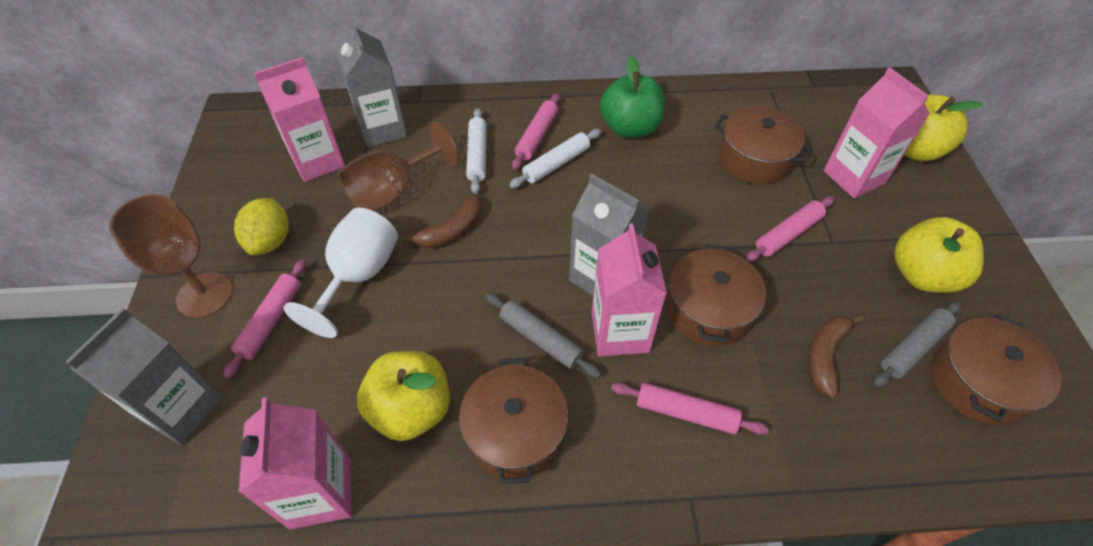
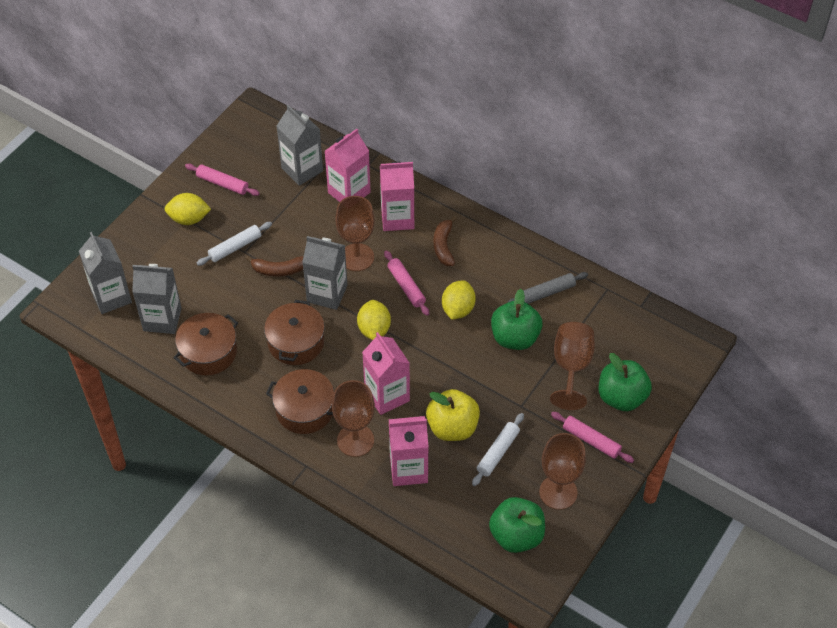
brown goblet: [109,194,233,318] [338,122,459,212] = 2 -> [332,380,375,457] [335,196,375,271] [539,433,586,510] [550,322,595,410] = 4
brown pot: [459,358,568,484] [666,244,766,346] [714,106,812,184] [931,315,1062,425] = 4 -> [173,313,238,375] [264,300,325,365] [266,369,334,434] = 3
green apple: [600,56,665,138] = 1 -> [489,497,545,553] [491,289,542,350] [599,353,652,411] = 3
grey carton: [65,308,222,445] [336,20,407,148] [569,173,649,296] = 3 -> [79,232,132,314] [132,264,181,334] [277,105,323,186] [302,236,347,310] = 4
grey rolling pin: [485,293,601,378] [873,301,961,387] = 2 -> [507,272,588,304] = 1
pink rolling pin: [223,259,307,379] [512,93,560,170] [611,382,769,435] [746,196,834,262] = 4 -> [185,164,260,196] [384,250,429,316] [551,412,634,463] = 3
white goblet: [283,208,398,338] = 1 -> none = 0
yellow apple: [357,351,450,441] [894,217,984,293] [904,95,983,161] = 3 -> [426,389,480,441] = 1
yellow lemon: [234,198,289,255] = 1 -> [165,193,211,225] [357,300,391,340] [442,280,476,320] = 3

